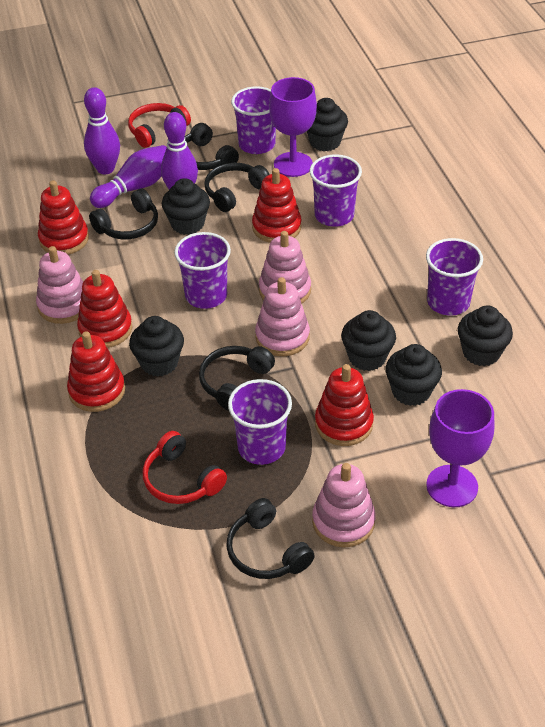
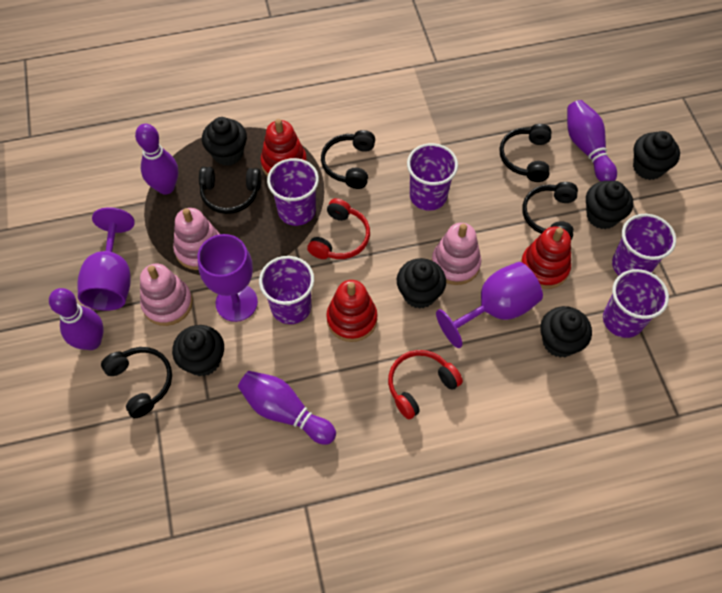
pink stacking toy: [36,246,83,324] [255,277,310,356] [259,231,311,304] [312,463,376,547] = 4 -> [140,264,193,326] [173,208,220,270] [431,223,481,285] = 3
purple bowling pin: [84,87,120,174] [90,145,167,208] [161,112,198,190] = 3 -> [49,288,104,350] [135,124,178,195] [238,371,336,445] [567,100,617,182] = 4
purple goblet: [269,77,317,177] [426,389,495,507] = 2 -> [78,207,135,311] [197,234,258,322] [436,262,543,348] = 3
red stacking toy: [38,180,89,255] [67,331,125,412] [77,270,132,348] [252,168,302,243] [315,364,374,446] = 5 -> [261,119,307,176] [326,280,378,342] [521,227,571,289] = 3

